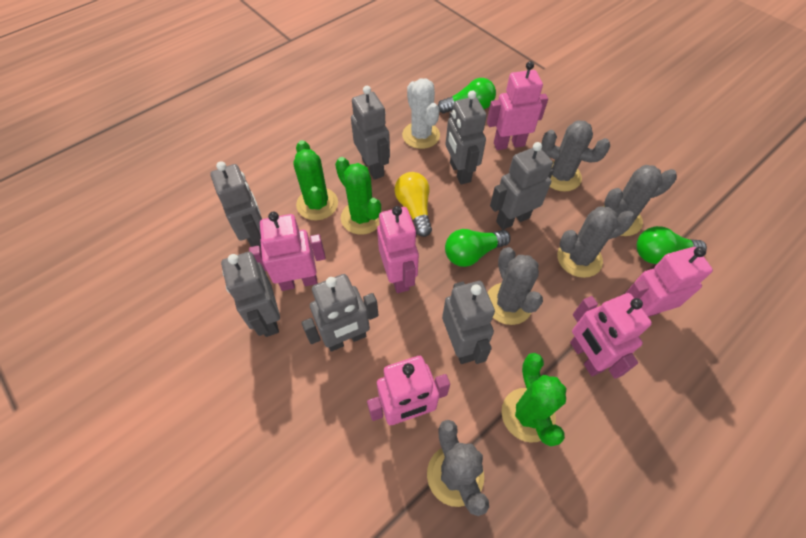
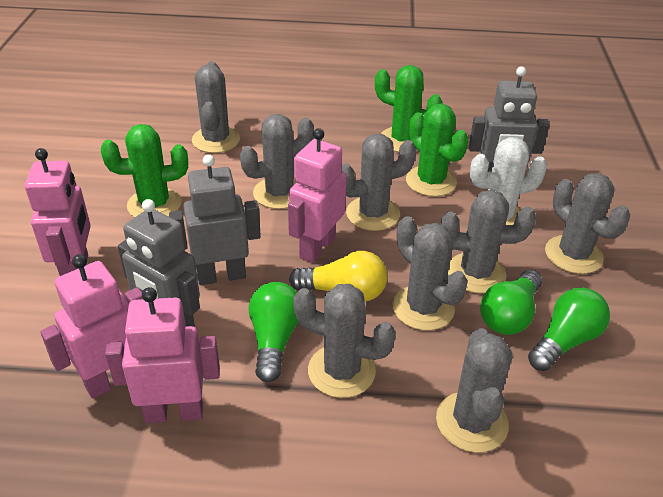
grey cactus: [427,420,489,516] [487,247,543,325] [542,120,610,192] [557,206,635,278] [602,165,677,236] = 5 -> [192,61,240,153] [240,114,314,209] [293,284,396,398] [341,134,417,231] [393,216,468,331] [436,328,513,453] [440,190,536,293] [545,173,630,274] = 8
grey robot: [210,161,262,248] [221,252,280,337] [301,274,379,352] [351,86,390,180] [442,281,495,364] [446,90,487,184] [490,142,554,230] = 7 -> [118,199,200,327] [169,154,261,285] [469,66,550,172] = 3
pink robot: [249,212,326,291] [367,356,450,425] [377,206,419,293] [487,61,548,150] [570,293,652,379] [625,247,713,317] = 6 -> [25,148,91,276] [40,254,143,399] [105,287,220,423] [288,128,347,263] = 4

